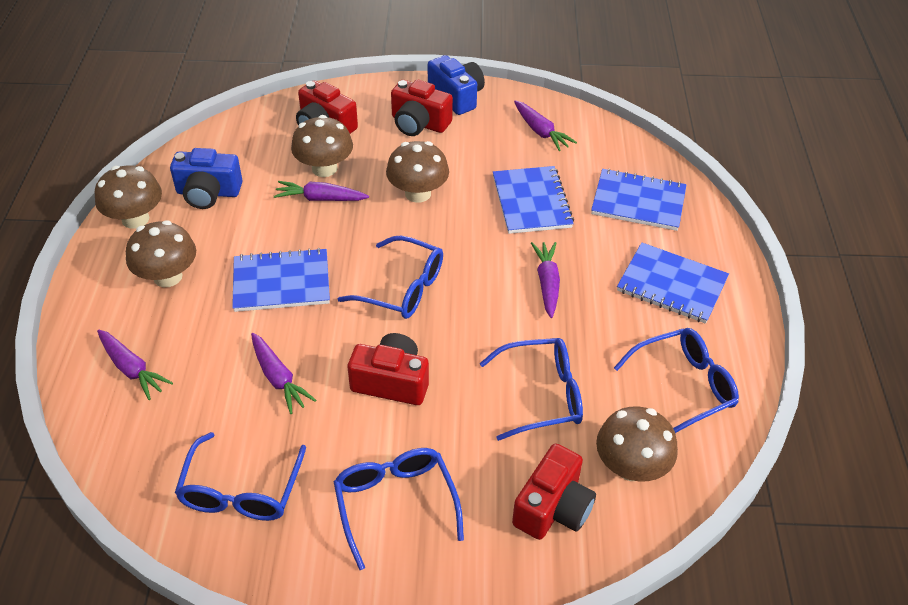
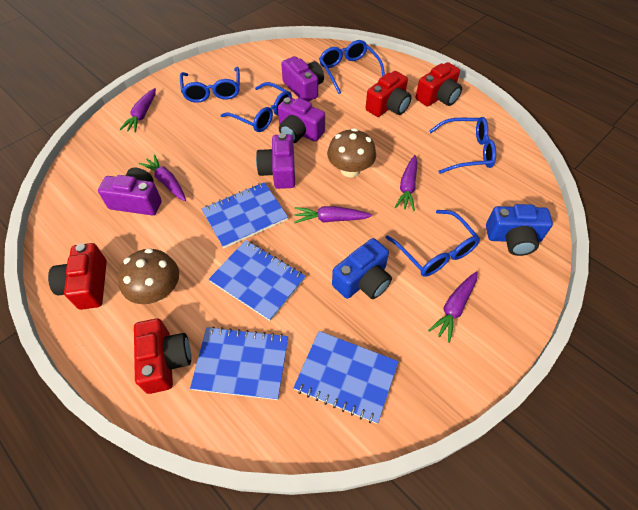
brown mushroom: [95,165,162,228] [126,220,196,287] [291,115,353,177] [386,141,449,203] [596,407,678,481] = 5 -> [118,248,179,304] [327,128,376,177] = 2
purple camera: none = 0 -> [98,168,162,215] [256,133,295,189] [278,97,325,143] [281,56,324,102] = 4

